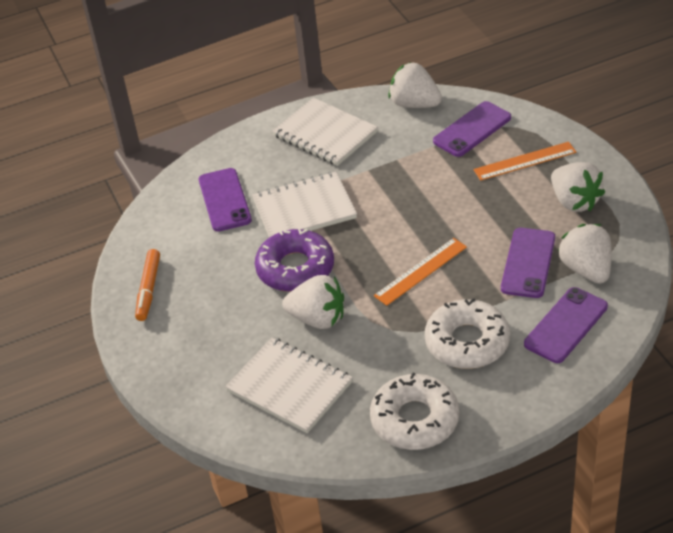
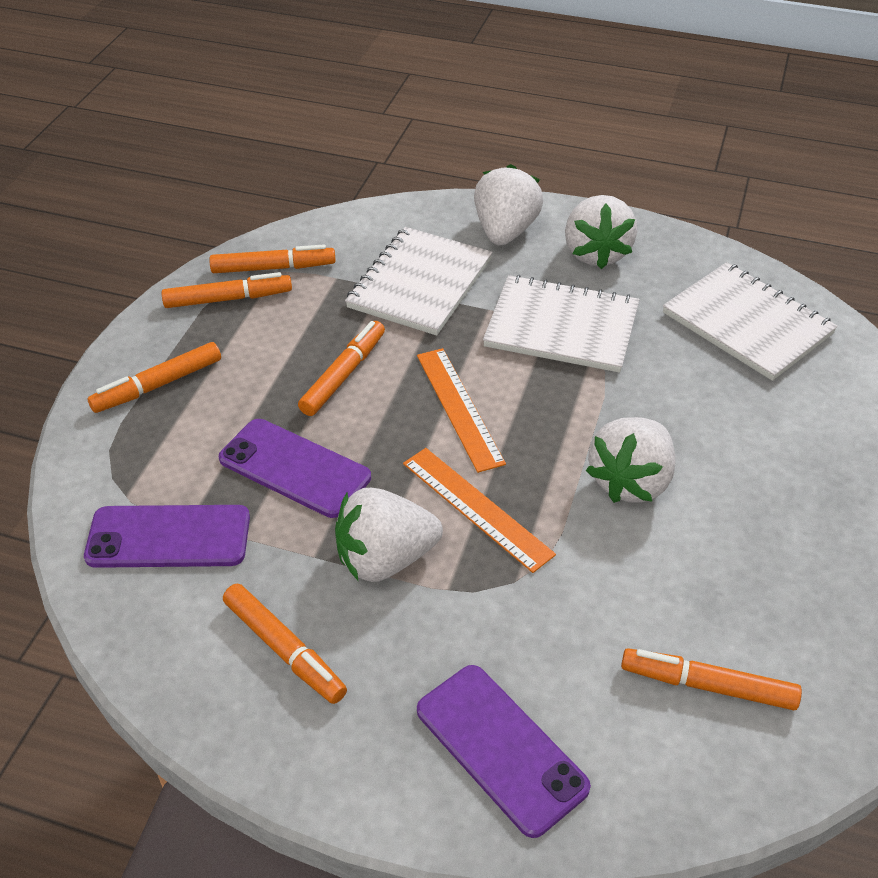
orange marker: [135,249,160,321] = 1 -> [88,342,221,413] [161,272,292,308] [209,245,336,273] [223,584,347,704] [298,321,385,416] [621,648,802,710] = 6
purple donut: [255,229,334,292] = 1 -> none = 0
purple phone: [199,168,252,231] [433,101,511,157] [501,228,555,298] [524,287,608,363] = 4 -> [84,505,250,568] [219,419,371,518] [417,665,591,838] = 3
white donut: [370,373,459,450] [425,298,510,369] = 2 -> none = 0

